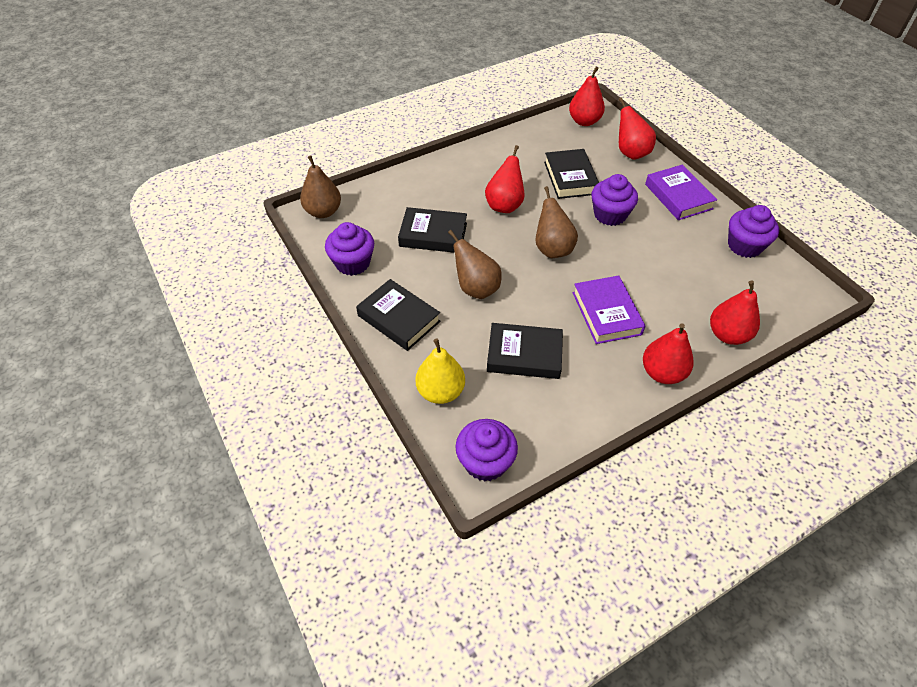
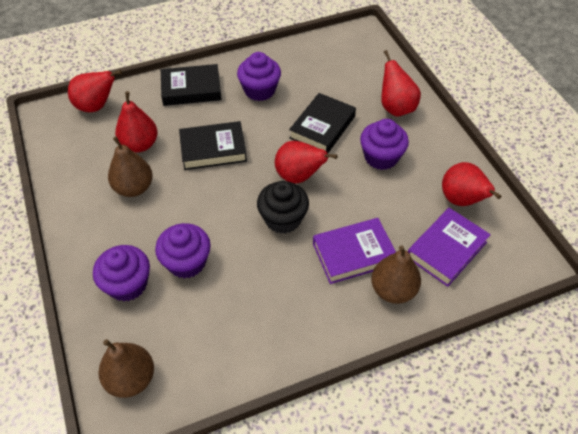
black book: [356,279,441,351] [398,207,467,253] [487,323,563,379] [544,149,599,199] = 4 -> [161,64,222,106] [179,121,247,170] [289,93,356,153] = 3
black cupcake: none = 0 -> [257,181,309,234] = 1
yellow pear: [415,339,465,404] = 1 -> none = 0

